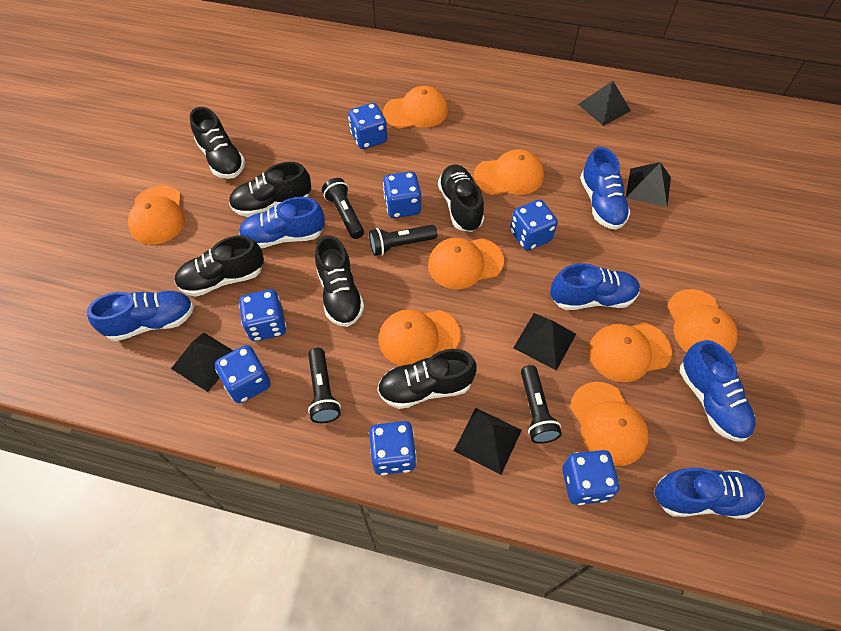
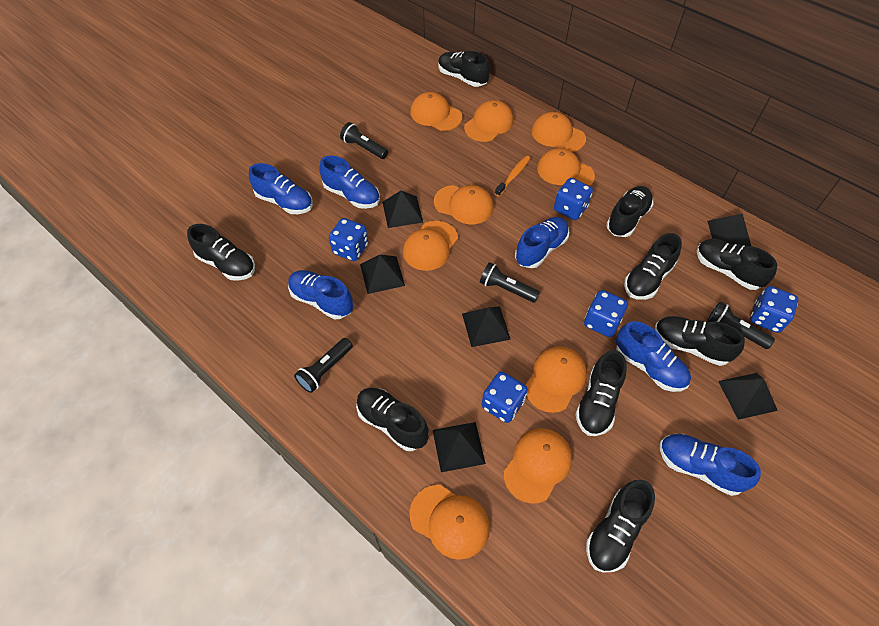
black pyramid: [171,332,234,392] [454,408,522,475] [513,313,576,371] [578,81,631,126] [626,162,671,207] = 5 -> [360,254,405,294] [383,190,423,228] [433,422,486,472] [462,306,511,347] [707,213,751,246] [718,373,778,420] = 6
black shoe: [175,235,264,297] [190,107,245,179] [229,162,311,217] [315,235,364,327] [377,349,477,409] [438,165,484,232] = 6 -> [187,224,255,281] [356,388,429,451] [438,51,490,87] [575,350,627,436] [586,480,655,573] [606,186,654,237] [624,233,682,300] [655,316,745,366] [697,239,777,290] = 9
blue dice: [215,345,271,403] [239,289,286,341] [348,103,387,149] [369,421,417,475] [383,171,421,218] [510,199,558,251] [562,450,619,505] = 7 -> [329,218,368,261] [482,371,528,423] [554,178,593,220] [584,290,628,337] [750,286,798,333] = 5
orange cap: [128,186,185,245] [379,309,461,366] [383,86,448,129] [428,238,504,289] [474,149,544,195] [570,382,649,466] [589,323,672,382] [667,289,737,354] = 8 -> [403,221,458,271] [409,485,490,560] [410,92,462,131] [434,185,494,224] [464,100,513,142] [503,428,572,504] [526,346,587,413] [531,112,586,152] [537,148,595,186] = 9
orange toothbrush: none = 0 -> [495,156,530,196] = 1

